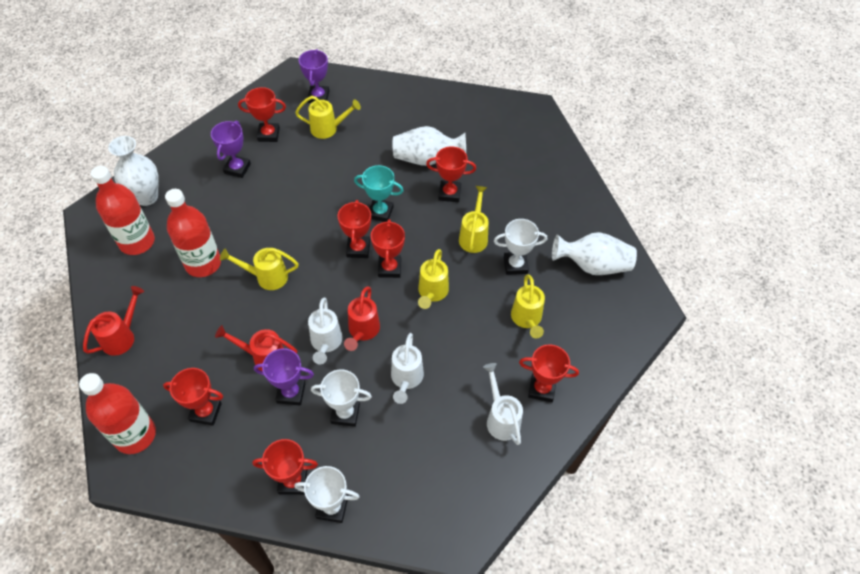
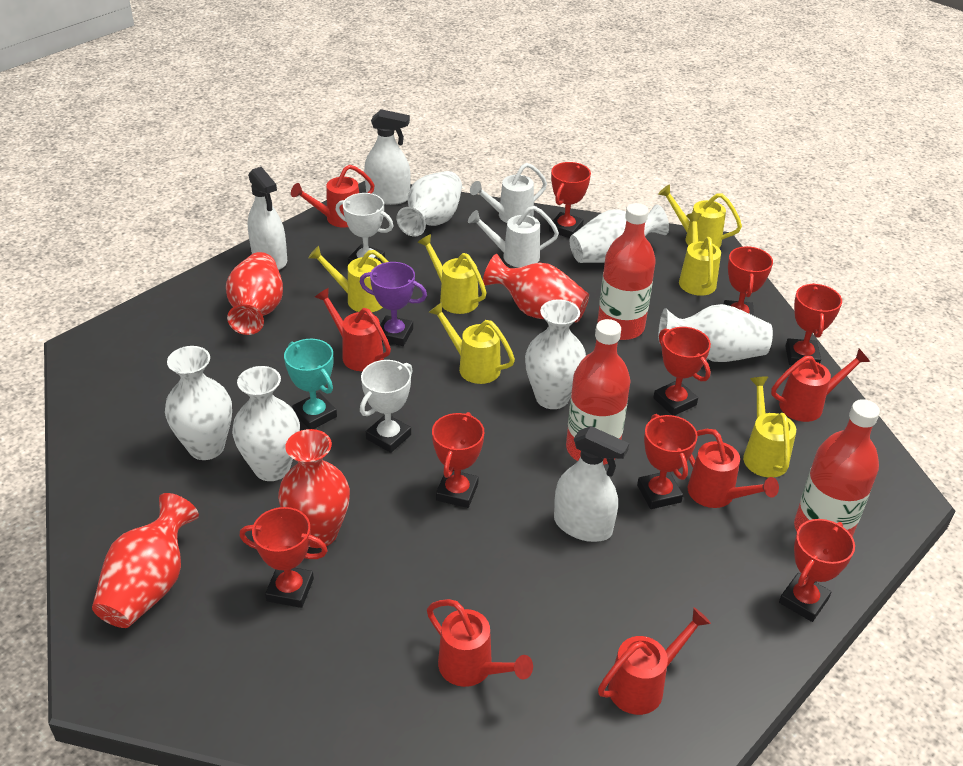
purple trophy: [211,121,251,178] [254,348,314,406] [299,49,329,103] = 3 -> [360,262,427,346] = 1
red trophy: [163,368,223,426] [238,87,286,142] [252,439,318,495] [338,200,371,258] [371,219,405,278] [426,146,476,202] [519,344,579,402] = 7 -> [240,507,328,608] [432,412,484,508] [549,162,591,238] [637,414,698,509] [653,327,711,416] [724,246,773,316] [779,519,855,622] [785,283,842,365] = 8
red vase: none = 0 -> [92,493,199,628] [226,252,283,335] [278,429,350,548] [483,254,589,323] = 4
red watering can: [83,286,144,356] [215,325,297,371] [344,286,380,351] = 3 -> [291,165,375,228] [315,288,391,371] [427,599,533,687] [598,608,711,715] [688,429,779,508] [771,349,870,422] = 6
white spray bottle: none = 0 -> [248,167,287,270] [364,109,411,205] [554,426,629,542] = 3
white trophy: [294,466,360,523] [311,369,372,427] [494,219,547,275] = 3 -> [336,193,393,265] [360,360,413,453] = 2
white vase: [108,136,159,206] [392,126,466,166] [552,232,637,275] = 3 -> [165,346,232,460] [232,366,300,481] [397,171,462,237] [525,299,586,409] [570,204,669,263] [658,304,773,362] = 6
white watering can: [308,297,343,364] [391,333,424,404] [483,363,523,445] = 3 -> [468,206,559,268] [470,163,547,223] = 2
yellow watering can: [220,248,299,290] [295,96,361,139] [418,249,449,309] [459,186,489,253] [511,274,545,338] = 5 -> [308,246,388,312] [418,234,487,314] [428,302,515,384] [658,184,742,248] [679,213,721,296] [743,376,796,478] = 6

